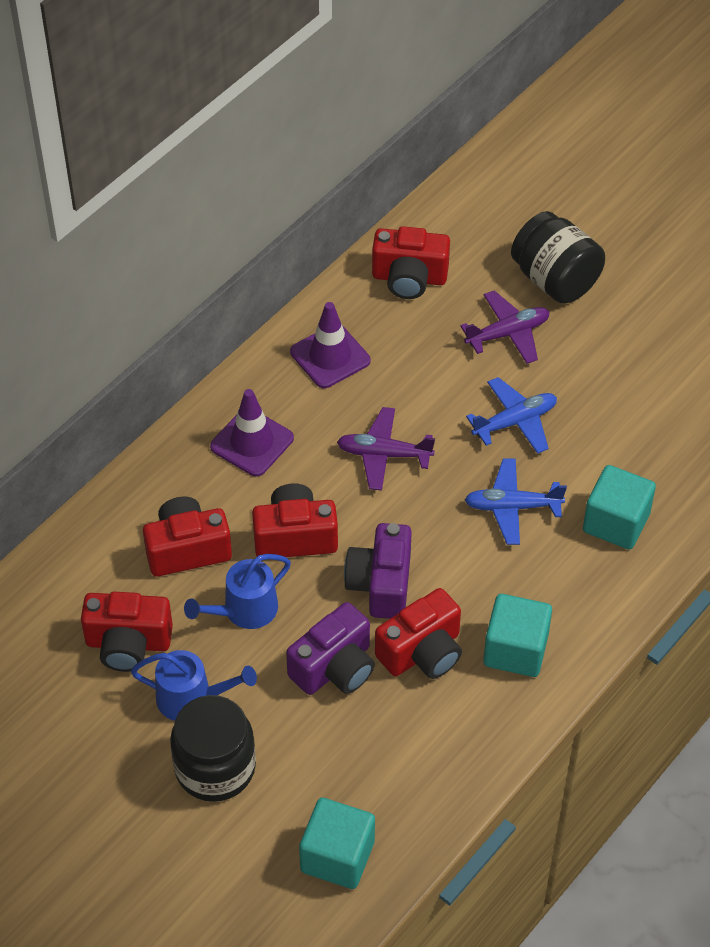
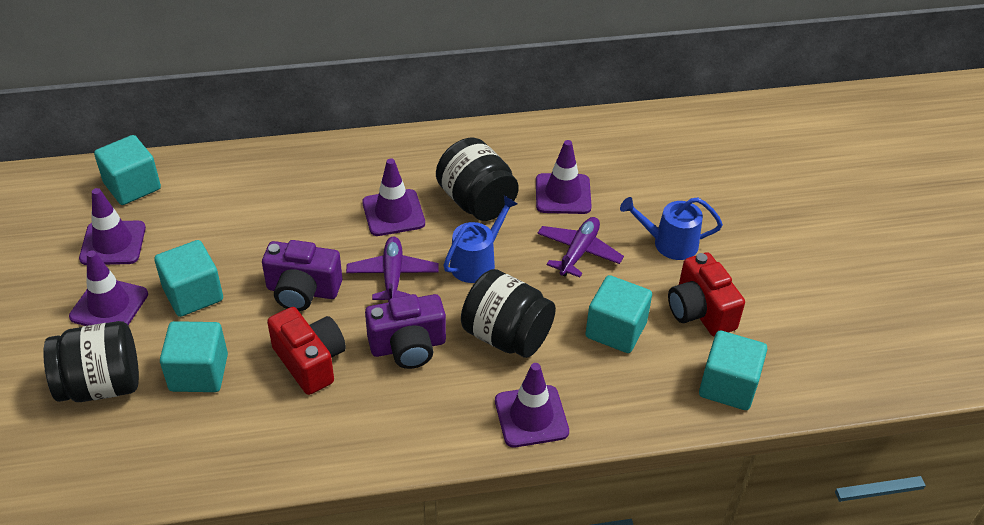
black jar: [170,695,256,802] [511,211,605,304] = 2 -> [43,321,139,402] [436,138,519,221] [461,269,556,358] = 3
blue plane: [465,459,567,545] [466,377,557,454] = 2 -> none = 0
purple traffic cone: [210,389,294,477] [290,302,371,388] = 2 -> [69,250,148,326] [79,188,146,265] [362,158,425,236] [495,363,569,447] [536,140,592,214] = 5
red camera: [81,592,173,672] [143,497,232,577] [252,484,338,557] [372,226,450,299] [375,588,462,679] = 5 -> [267,307,346,395] [668,252,745,337] = 2
turquoise cube: [299,798,375,889] [483,594,552,677] [583,465,656,550] = 3 -> [94,135,161,205] [154,240,223,317] [160,321,228,392] [585,275,652,353] [699,331,767,410] = 5

